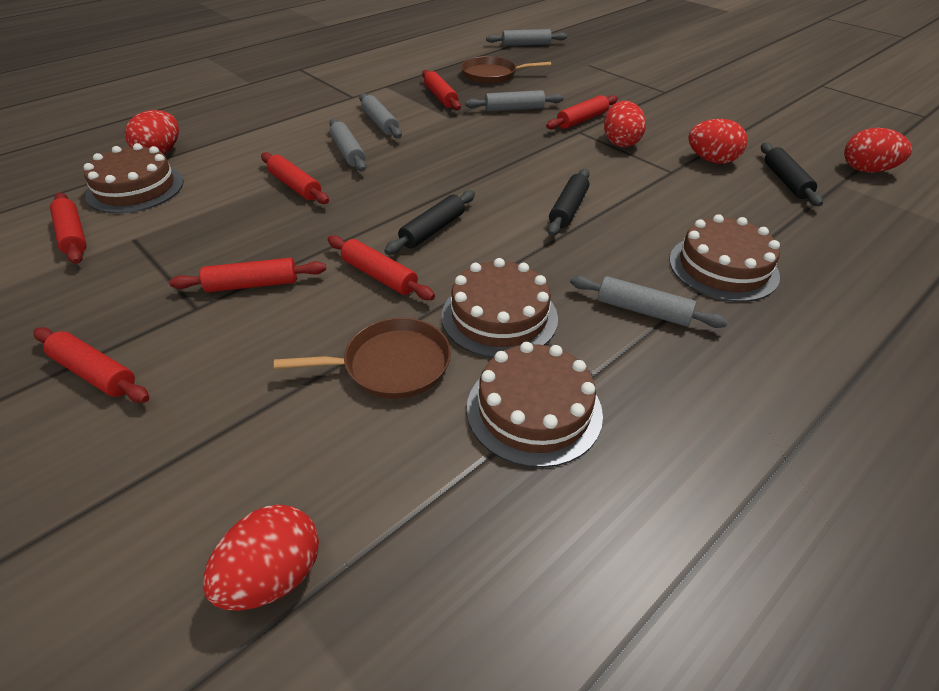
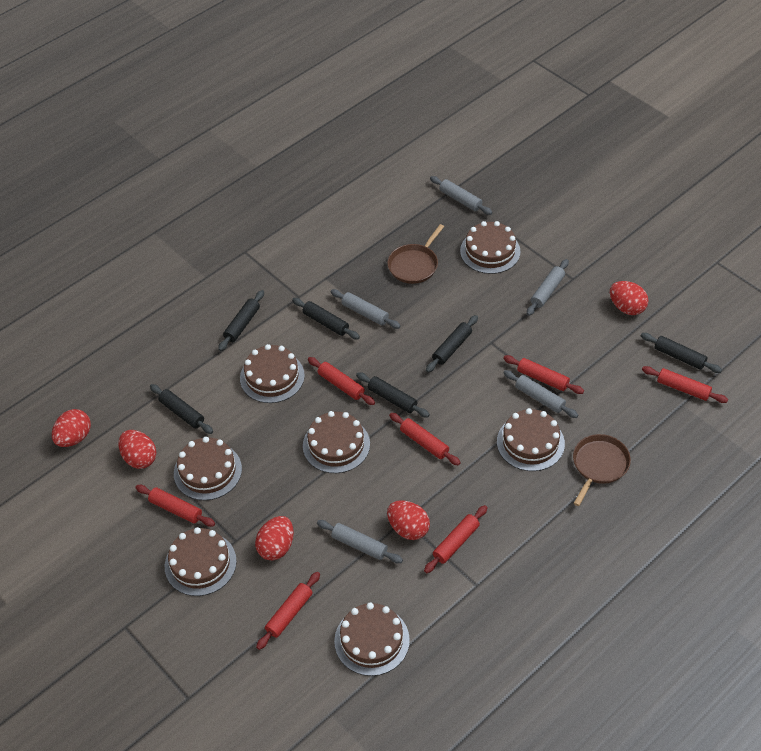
black rolling pin: [384,190,475,255] [547,169,590,236] [761,142,823,206] = 3 -> [150,384,213,434] [218,290,264,351] [292,298,360,339] [356,372,430,418] [426,315,478,373] [641,333,722,373] = 6
brown cake: [84,143,183,214] [442,258,558,358] [467,342,603,468] [669,214,780,302] = 4 -> [164,527,237,596] [174,437,242,501] [240,344,305,403] [303,411,370,473] [334,603,410,676] [460,221,521,274] [497,408,565,471] = 7

